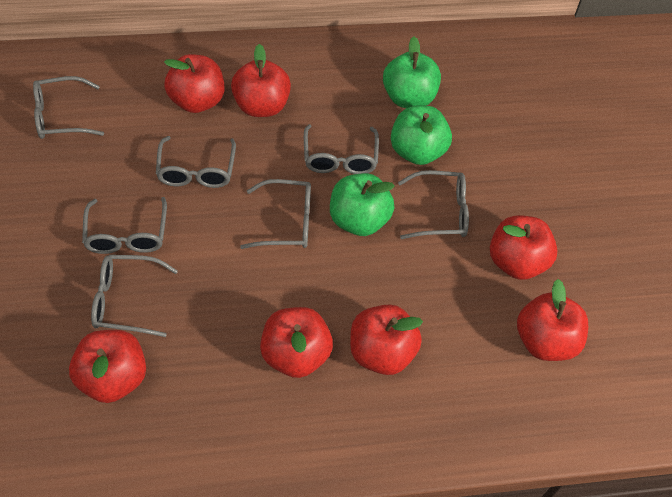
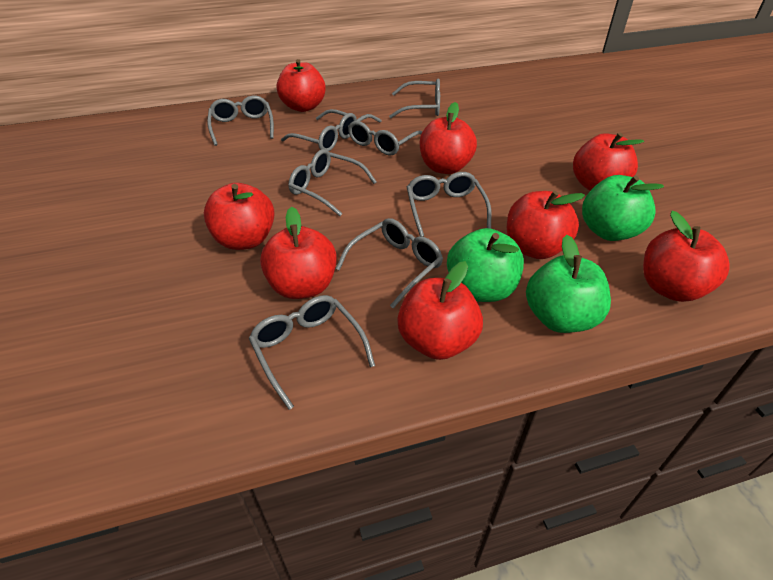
grey glasses: [33,76,104,139] [82,197,167,254] [91,255,178,337] [156,136,236,188] [240,179,311,249] [304,124,379,174] [398,170,469,239] = 7 -> [207,96,274,146] [249,295,375,410] [281,109,357,151] [288,149,377,216] [336,218,443,308] [348,114,422,156] [389,79,440,118] [407,172,492,237] = 8
red apple: [69,330,146,403] [164,54,224,113] [231,44,291,117] [260,307,333,378] [350,304,423,375] [490,215,558,280] [517,279,588,361] = 7 -> [204,183,275,250] [260,207,337,299] [277,59,326,112] [397,261,483,360] [420,102,477,174] [507,191,585,259] [573,132,644,191] [643,211,730,302] = 8

